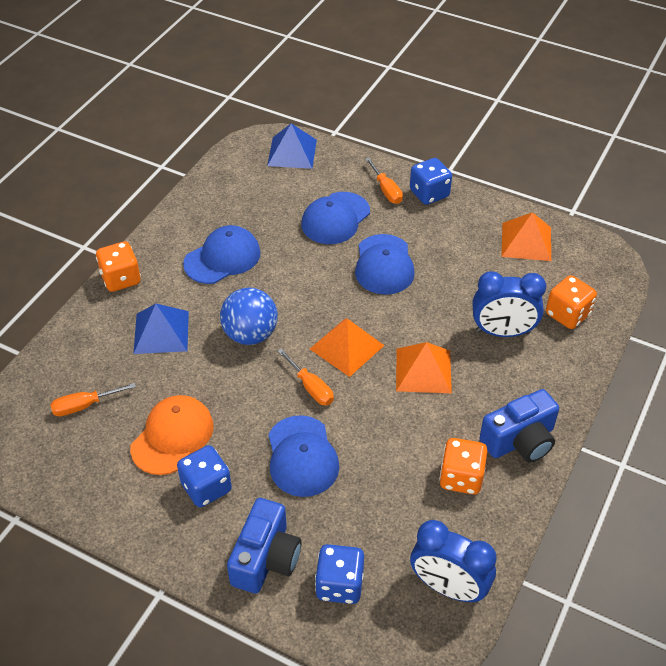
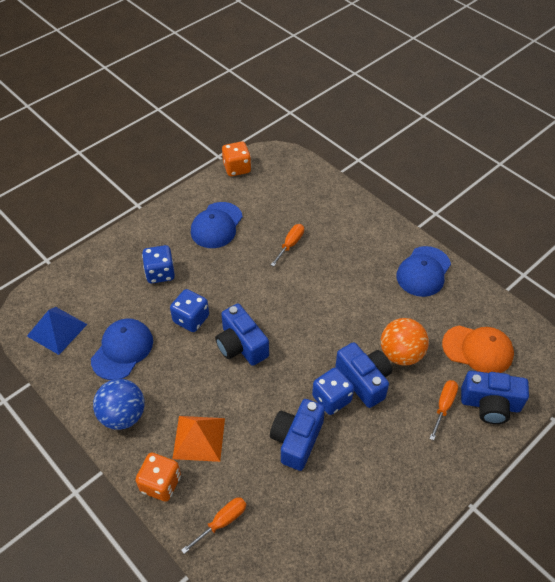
blue camera: [227,498,302,594] [479,389,559,463] = 2 -> [215,303,269,366] [270,399,325,471] [335,342,392,408] [461,371,529,424] = 4
blue cap: [183,225,260,284] [268,415,339,497] [301,192,370,244] [355,234,415,295] = 4 -> [91,318,153,380] [191,202,243,248] [396,246,451,297] = 3
blue clock: [410,520,497,603] [473,271,546,337] = 2 -> none = 0
blue pyramid: [133,304,189,354] [267,123,317,169] = 2 -> [27,307,87,355] = 1
orange ball: none = 0 -> [381,318,429,366] = 1
orange dice: [96,241,141,292] [439,438,487,495] [546,275,597,329] = 3 -> [136,453,181,502] [222,142,251,176] = 2
orange pyramid: [310,319,385,377] [396,342,452,393] [502,212,551,261] = 3 -> [173,416,225,462] = 1

